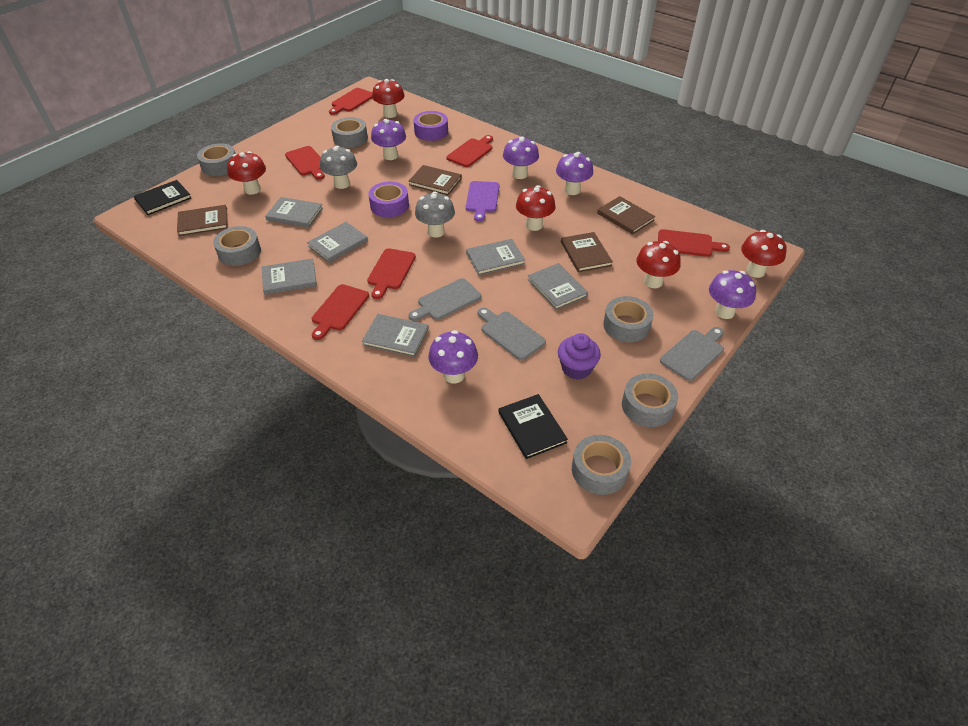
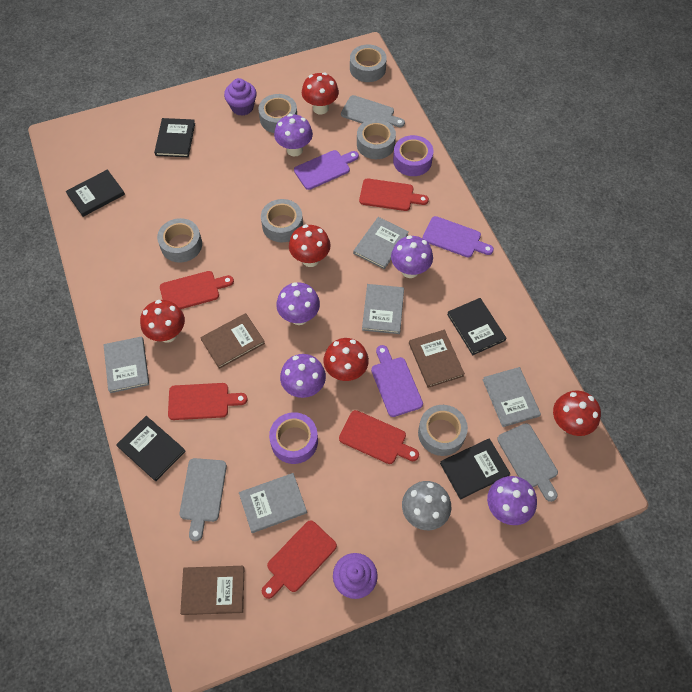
black book: [134,180,191,215] [499,394,568,459] = 2 -> [66,170,125,217] [116,416,186,481] [154,118,195,157] [440,438,511,500] [447,298,506,355] = 5
brown book: [177,205,228,236] [408,165,462,195] [561,232,613,272] [597,196,655,234] = 4 -> [180,566,244,615] [200,313,265,369] [409,330,465,388] = 3
grey book: [262,258,317,295] [265,197,323,228] [307,222,368,263] [362,314,429,357] [466,239,525,275] [527,263,588,310] = 6 -> [103,336,149,393] [239,473,307,533] [353,217,409,269] [362,284,404,334] [483,367,541,427] = 5
grey mushroom: [320,146,357,189] [415,192,455,237] = 2 -> [402,481,451,530] = 1
purple cupcake: [558,333,601,380] = 1 -> [224,78,257,116] [333,553,378,599] = 2
purple cutting board: [466,181,499,222] = 1 -> [294,150,359,190] [371,345,423,417] [423,216,494,258] = 3
red cutting board: [285,146,325,180] [312,284,369,340] [329,88,372,115] [367,248,416,299] [447,135,493,167] [658,229,730,257] = 6 -> [160,271,234,309] [168,383,248,420] [262,520,337,599] [339,410,419,464] [359,178,429,211] = 5

